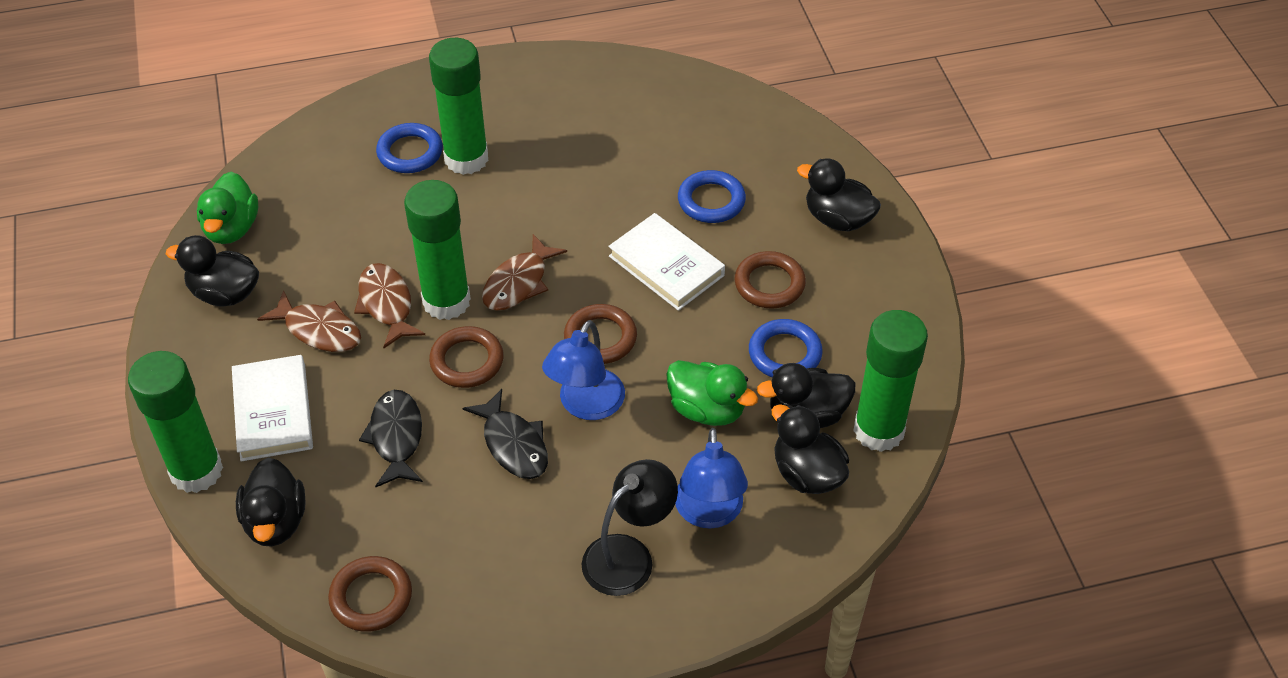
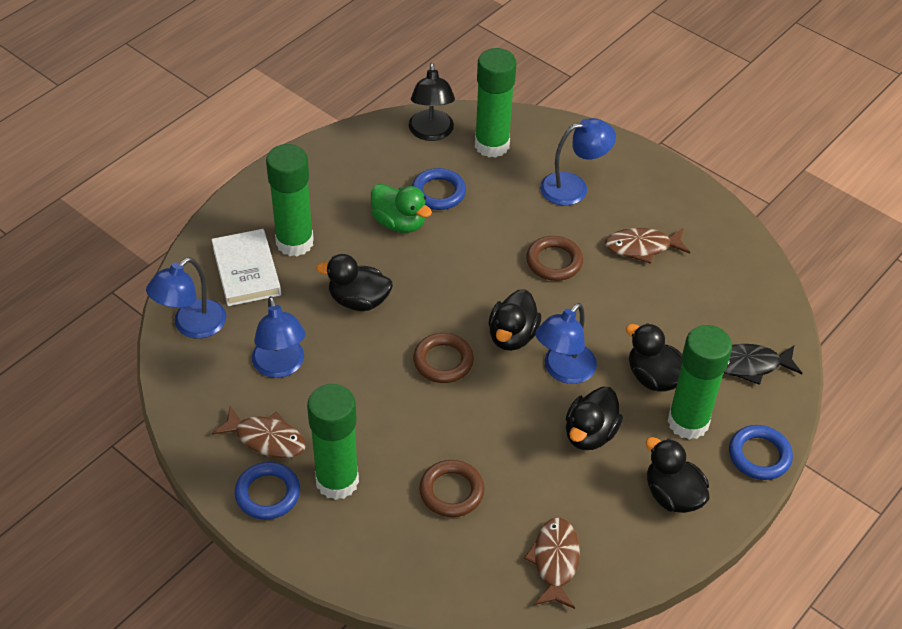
black fish: [359,390,423,487] [463,389,548,479] = 2 -> [724,344,802,385] = 1
blue lamp: [542,320,625,420] [675,428,748,529] = 2 -> [146,257,226,339] [252,296,306,378] [535,303,597,384] [540,118,616,206] = 4
brown ring: [328,556,412,632] [429,326,504,388] [564,304,637,364] [735,251,806,309] = 4 -> [413,333,474,383] [419,460,484,517] [526,236,583,281] = 3
green duck: [197,172,258,244] [666,360,758,426] = 2 -> [371,184,432,233] = 1
white book: [232,355,313,461] [608,213,725,311] = 2 -> [211,229,281,306] = 1

